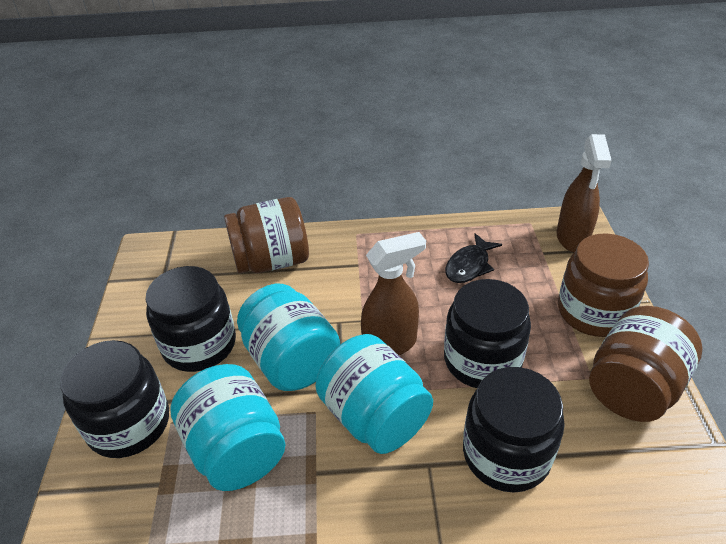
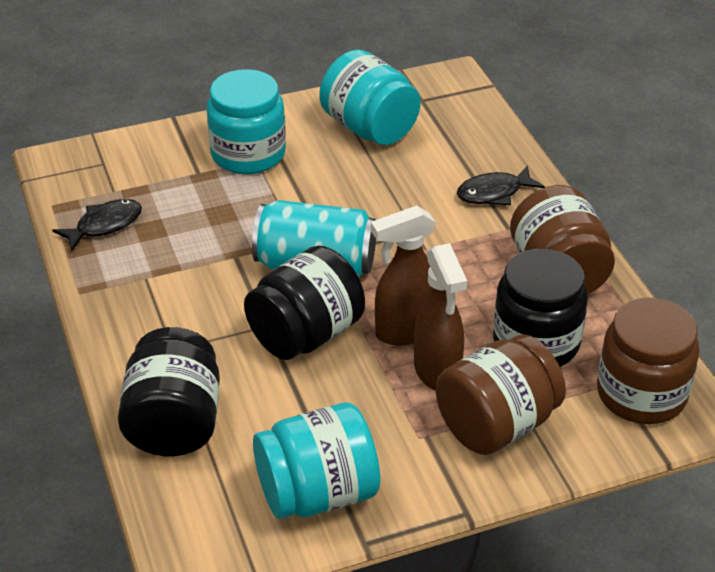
black fish: [445,233,502,283] = 1 -> [52,199,142,251] [457,165,545,205] = 2
black jar: [60,340,169,458] [146,266,236,372] [444,279,531,388] [463,367,565,492] = 4 -> [118,327,220,456] [244,245,365,360] [493,249,588,367] = 3
turquoise can: none = 0 -> [252,200,376,277] = 1

